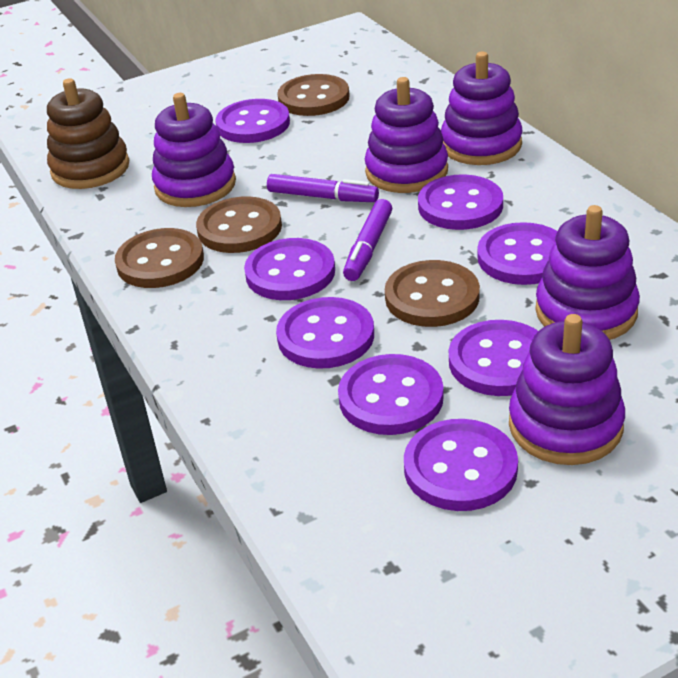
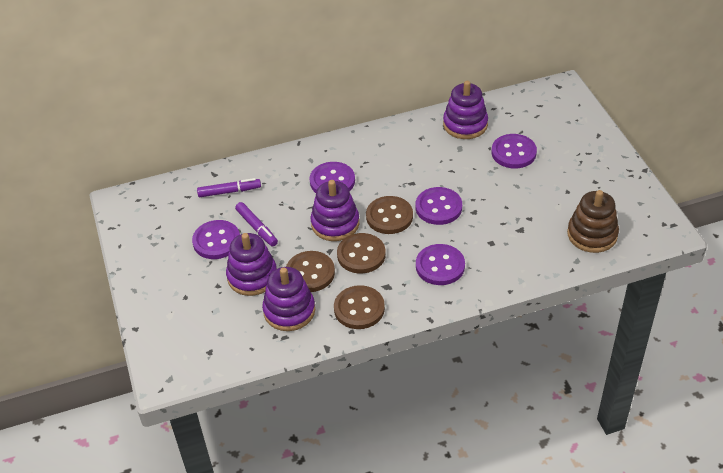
purple button: [215,99,290,143] [244,238,335,300] [276,297,374,369] [338,354,444,435] [404,419,518,511] [418,174,503,230] [449,320,538,396] [477,222,557,285] = 8 -> [192,220,240,259] [309,162,355,193] [416,187,462,225] [416,244,465,285] [492,134,537,168] = 5
purple stacking toy: [152,93,236,207] [365,77,448,193] [441,52,523,165] [509,314,625,465] [535,205,640,340] = 5 -> [226,233,277,296] [262,267,315,331] [310,180,359,241] [443,81,488,139] = 4

